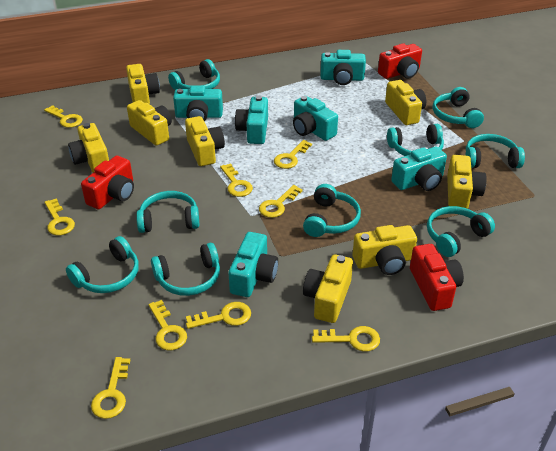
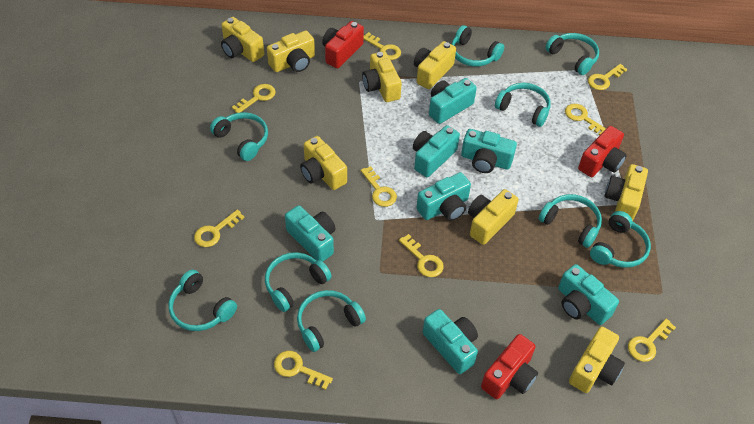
turquoise camera: [173,85,223,121] [229,232,278,297] [235,96,268,144] [293,96,338,141] [320,50,366,85] [391,147,447,191] = 6 -> [285,205,336,262] [413,125,460,177] [416,172,471,221] [423,309,478,374] [429,78,477,124] [461,129,517,173] [558,264,619,325] = 7

